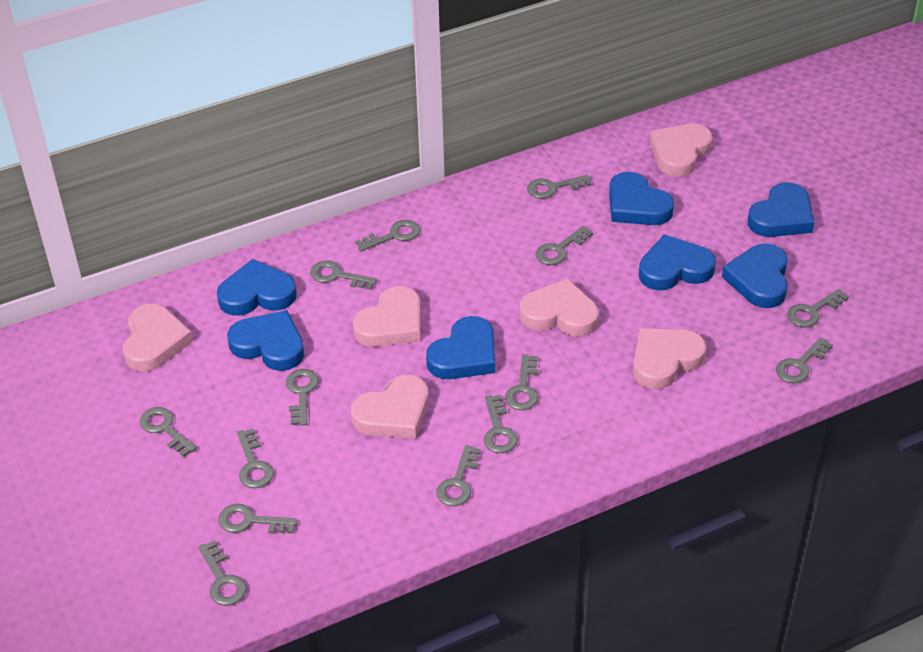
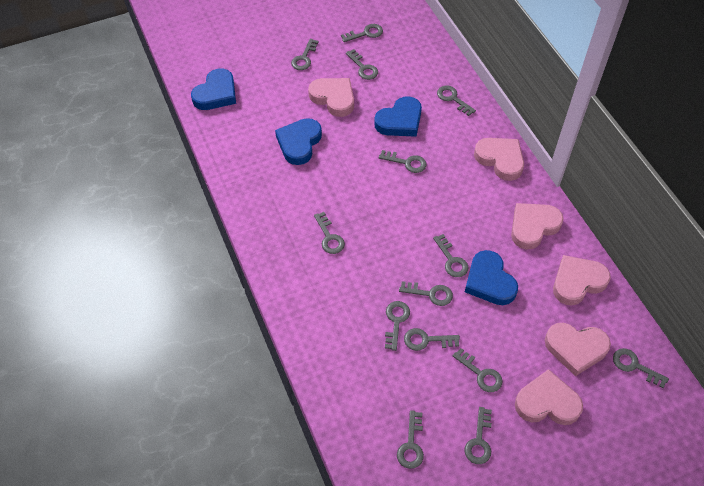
blue heart: [217,259,297,316] [227,310,304,371] [426,316,495,379] [609,172,674,225] [639,234,716,290] [722,244,788,308] [748,182,815,237] = 7 -> [191,69,236,110] [275,118,322,165] [374,96,422,137] [465,250,518,305] = 4

